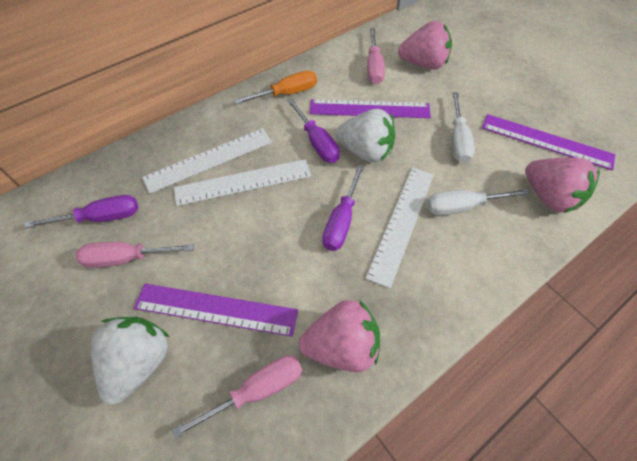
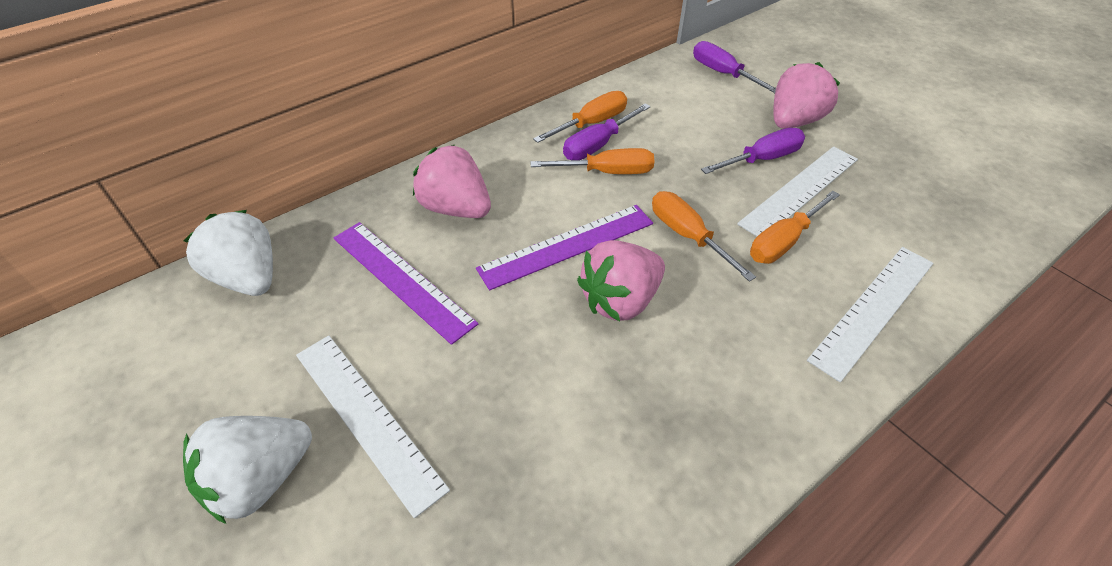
orange screwdriver: [234,71,317,104] = 1 -> [531,148,654,174] [533,91,627,143] [652,191,756,282] [750,191,840,264] = 4
pink screwdriver: [76,242,194,268] [172,356,302,439] [367,28,385,84] = 3 -> none = 0
purple ruler: [134,283,298,337] [310,99,431,118] [482,114,615,170] = 3 -> [334,222,478,345] [476,205,653,290] = 2
white screwdriver: [427,189,530,215] [452,92,475,163] = 2 -> none = 0

